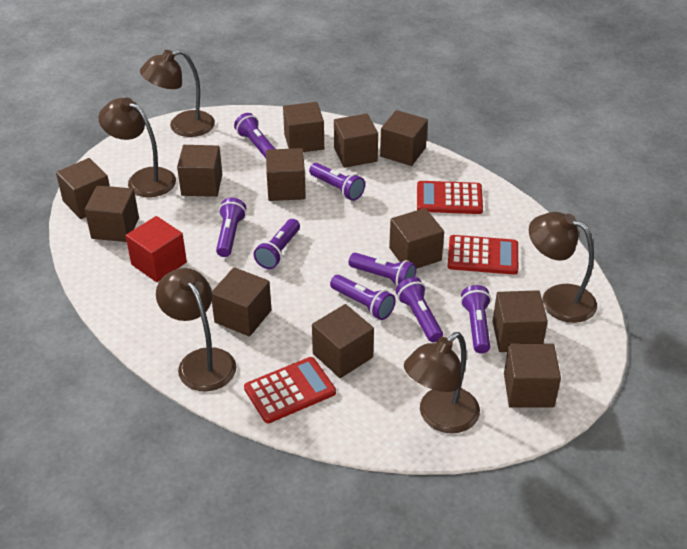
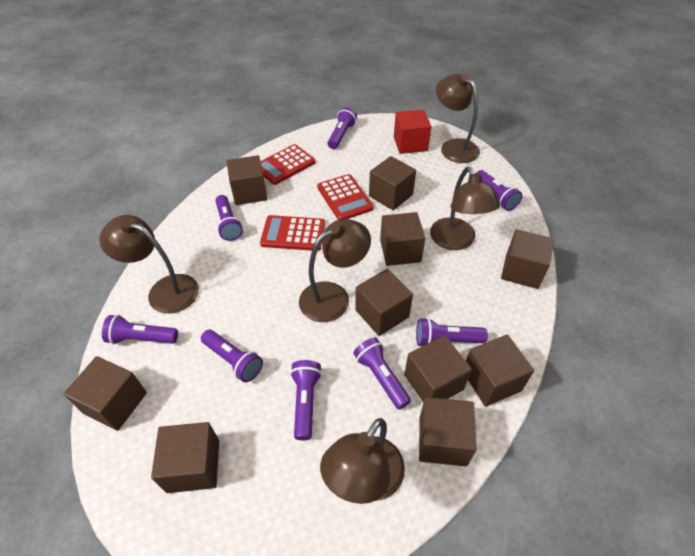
brown cube: [56,158,110,219] [85,185,139,242] [177,145,222,197] [212,267,272,337] [266,148,306,201] [283,102,324,152] [312,304,374,378] [334,114,378,168] [380,110,428,166] [389,208,444,269] [493,290,548,352] [504,344,561,408] = 12 -> [63,356,147,431] [151,422,219,493] [227,155,267,205] [355,269,413,336] [369,156,416,210] [380,212,425,266] [404,335,472,403] [419,397,477,466] [466,335,534,407] [501,229,554,289] = 10

